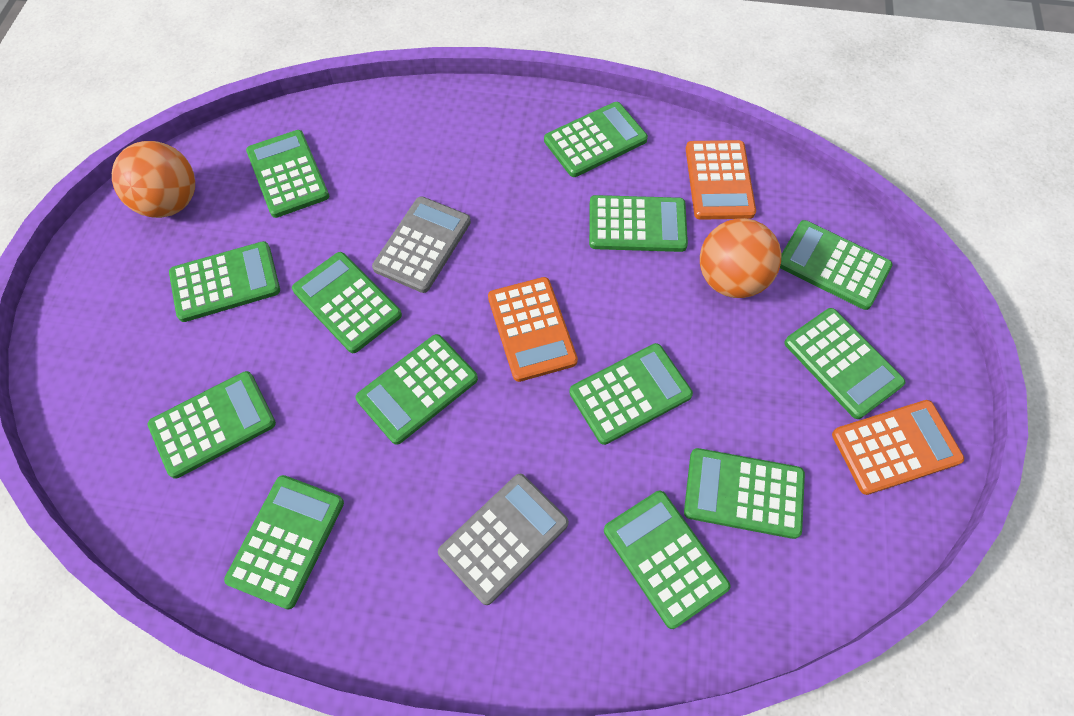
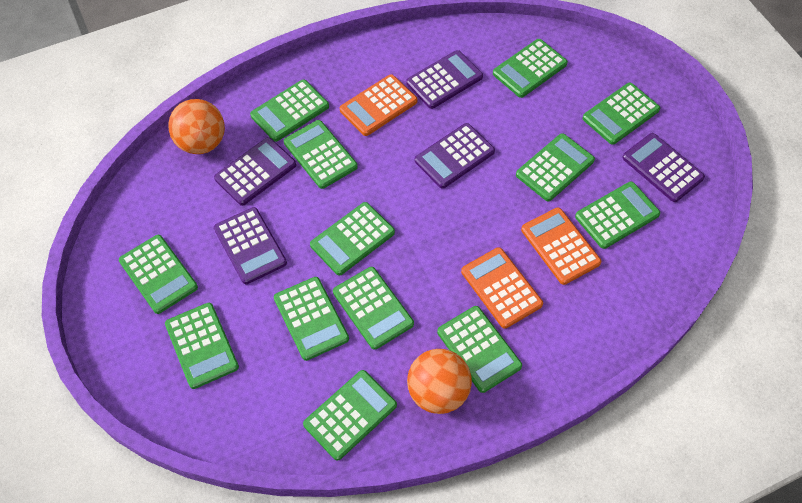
grey calculator: [372,196,471,293] [438,474,569,605] = 2 -> none = 0
purple calculator: none = 0 -> [214,137,296,206] [214,207,287,284] [406,50,483,109] [415,123,495,189] [622,133,705,202] = 5

